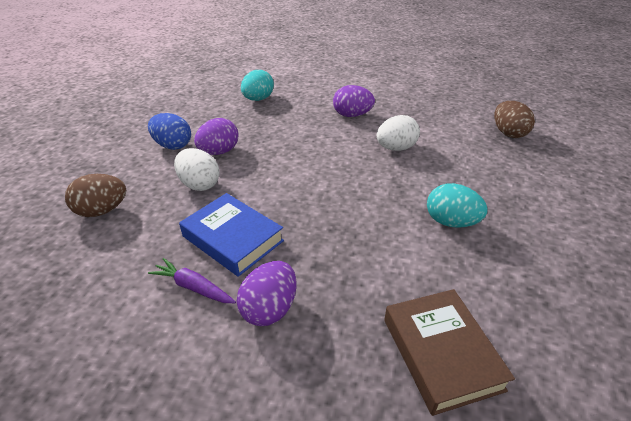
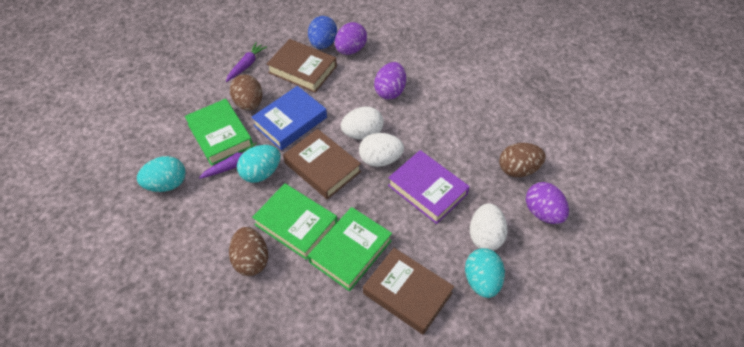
brown book: [384,289,515,416] = 1 -> [267,39,337,93] [283,129,361,200] [363,248,454,335] = 3
brown egg: [65,174,126,217] [494,101,535,138] = 2 -> [229,227,268,276] [230,74,262,111] [499,143,546,177] = 3
green book: none = 0 -> [185,99,253,166] [252,183,337,260] [308,207,392,291] = 3
purple book: none = 0 -> [388,150,470,224] = 1
purple carrot: [148,258,236,303] = 1 -> [199,142,257,179] [226,42,267,82] = 2
turquoise egg: [241,70,274,101] [427,183,487,228] = 2 -> [137,156,186,192] [237,145,281,183] [465,248,505,298] = 3
white egg: [174,148,220,191] [377,115,420,151] = 2 -> [341,106,384,140] [359,133,404,167] [470,203,507,251] = 3

